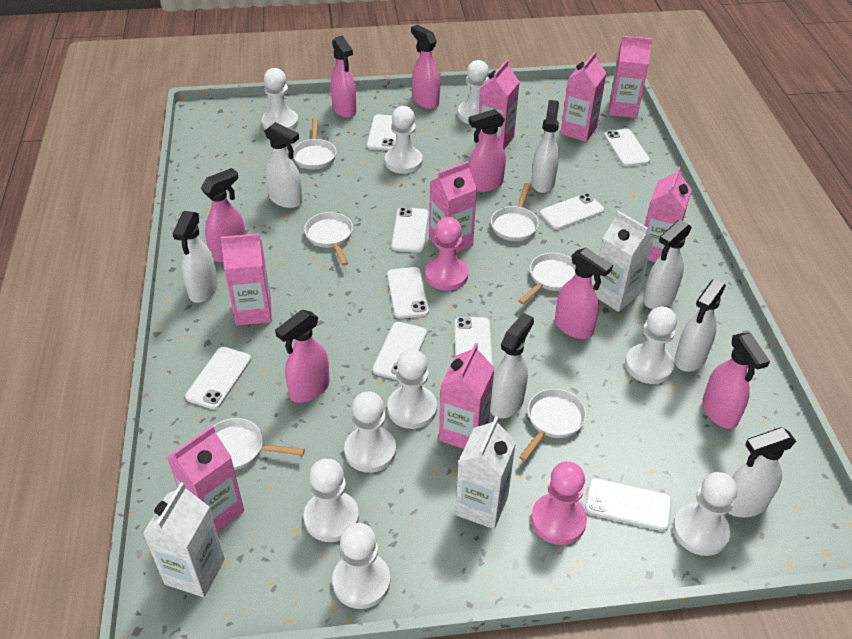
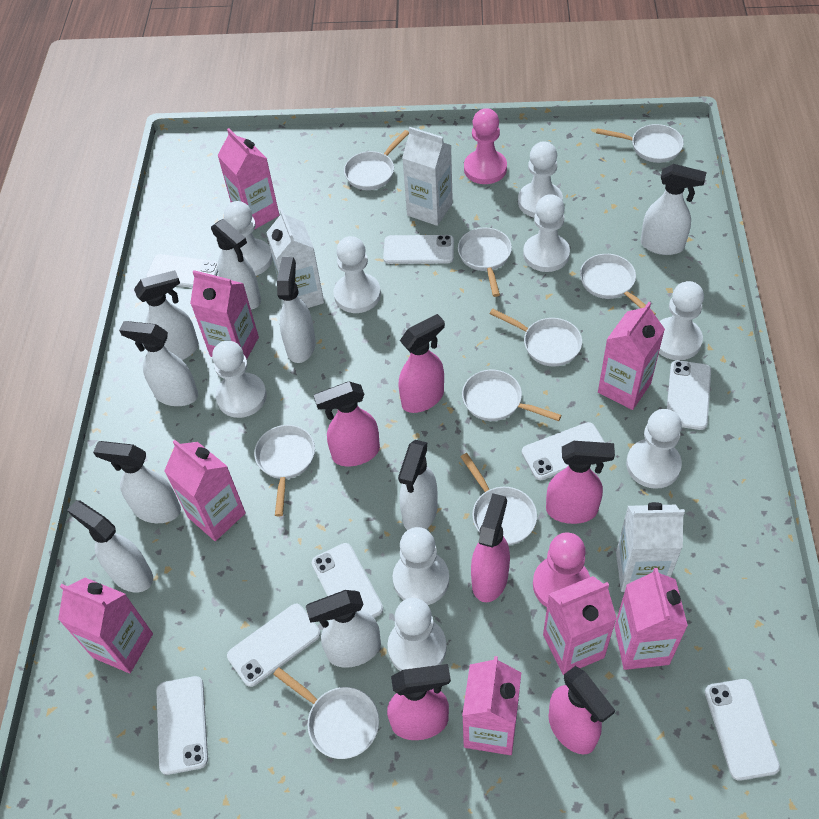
pink spray bottle: [201,168,246,262] [275,310,330,403] [331,35,357,118] [411,25,440,109] [469,109,506,192] [555,248,613,339] [702,333,770,429] = 7 -> [314,381,380,467] [387,664,451,740] [399,314,445,413] [471,493,510,602] [546,441,615,524] [549,666,615,755] = 6
white pan: [214,418,305,470] [293,117,337,169] [304,212,353,266] [491,183,539,241] [518,253,576,304] [519,389,586,461] = 6 -> [254,425,315,516] [273,667,379,759] [344,130,409,190] [458,228,512,297] [460,453,537,545] [462,370,561,421] [489,309,582,367] [580,254,656,315] [596,124,684,163] = 9
white phone: [185,347,251,409] [367,114,397,151] [373,322,427,380] [387,267,429,319] [392,207,429,252] [454,317,493,366] [540,193,604,230] [585,478,672,531] [604,129,650,167] = 9 -> [146,254,218,288] [156,676,208,775] [227,604,320,687] [312,543,383,618] [383,235,454,264] [522,422,605,480] [667,360,711,430] [705,679,780,781] = 8
white spray bottle: [172,211,218,303] [264,122,303,208] [490,313,534,419] [531,100,559,193] [643,220,692,309] [675,279,726,372] [728,427,796,517] = 7 -> [67,500,153,592] [93,441,181,523] [119,321,198,406] [134,270,199,360] [211,219,261,310] [277,257,316,363] [306,590,381,668] [398,440,438,530] [641,164,707,255] = 9

